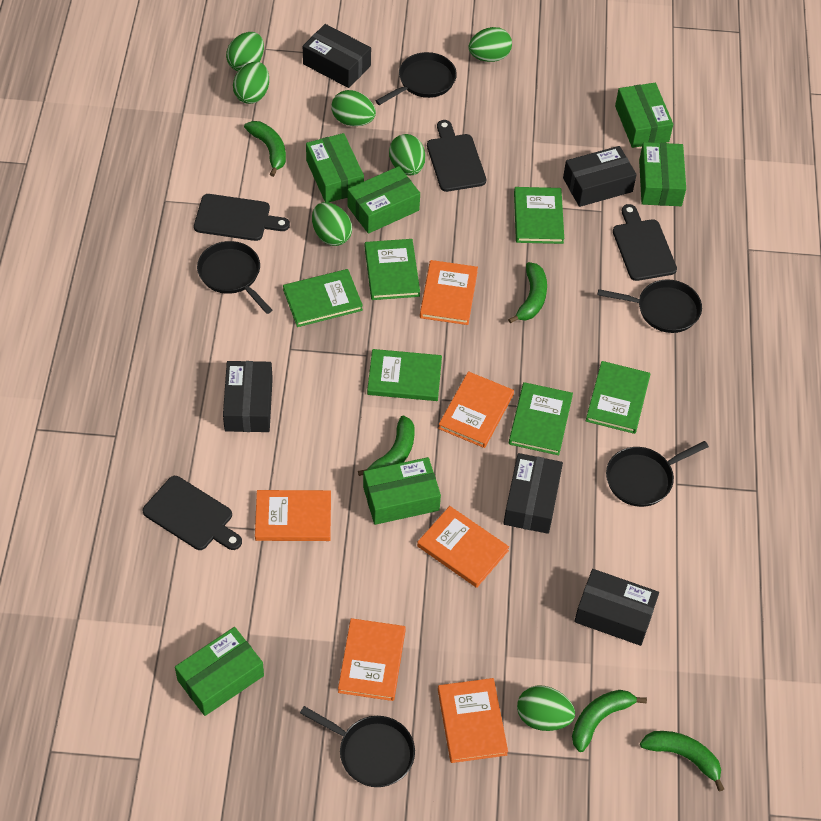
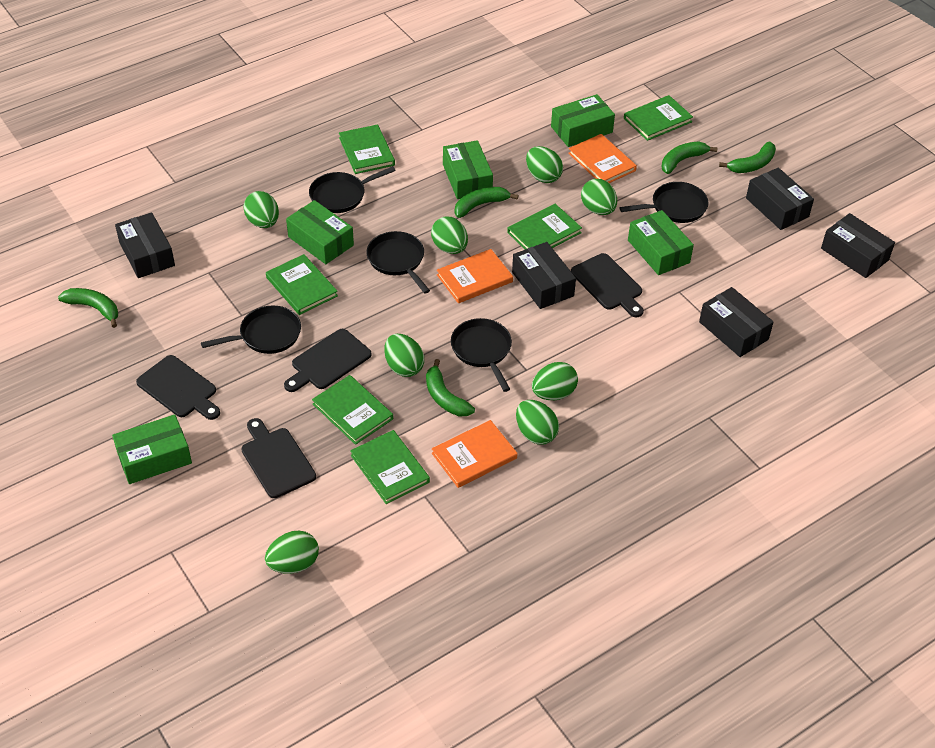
green box: [175,627,264,716] [306,133,364,203] [347,166,420,234] [363,457,441,525] [615,83,673,148] [639,142,686,206] = 6 -> [112,414,192,484] [286,200,354,264] [443,140,493,199] [551,94,615,147] [628,210,694,275] = 5
green egg: [226,32,264,71] [233,62,269,104] [312,202,352,246] [331,90,376,126] [389,134,425,175] [468,27,512,62] [517,686,575,731] = 7 -> [243,191,279,228] [265,531,319,574] [384,334,424,377] [431,216,468,254] [516,400,559,444] [526,146,563,183] [532,362,578,400] [581,179,617,215] = 8
orange book: [255,490,331,541] [338,618,406,701] [417,506,509,588] [420,260,478,325] [438,371,514,448] [438,678,508,763] = 6 -> [432,420,518,488] [437,249,513,303] [568,134,637,183] = 3

